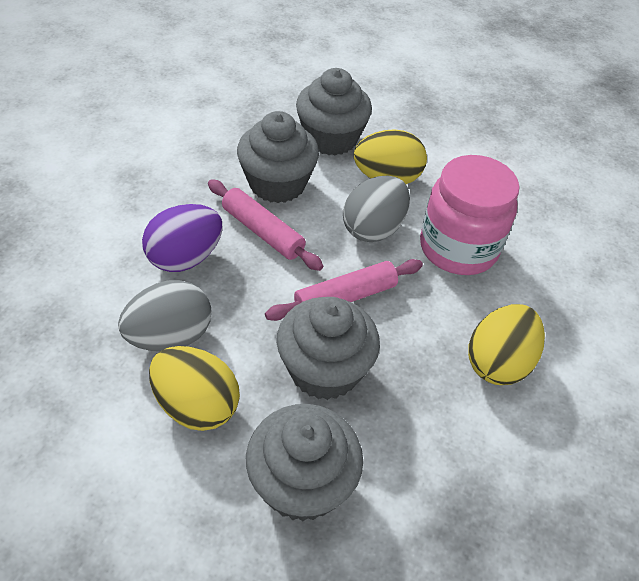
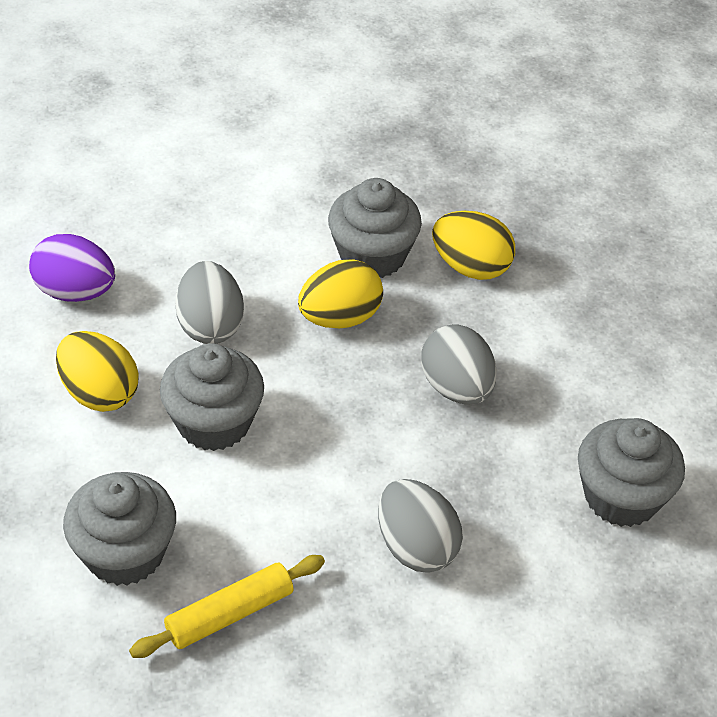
grey egg: [118,280,211,351] [343,176,410,242] = 2 -> [175,261,244,344] [378,479,463,573] [421,324,497,404] = 3
pink jar: [420,155,520,275] = 1 -> none = 0
pink rolling pin: [208,179,323,271] [265,259,423,321] = 2 -> none = 0
yellow rolling pin: none = 0 -> [129,555,325,658] = 1

